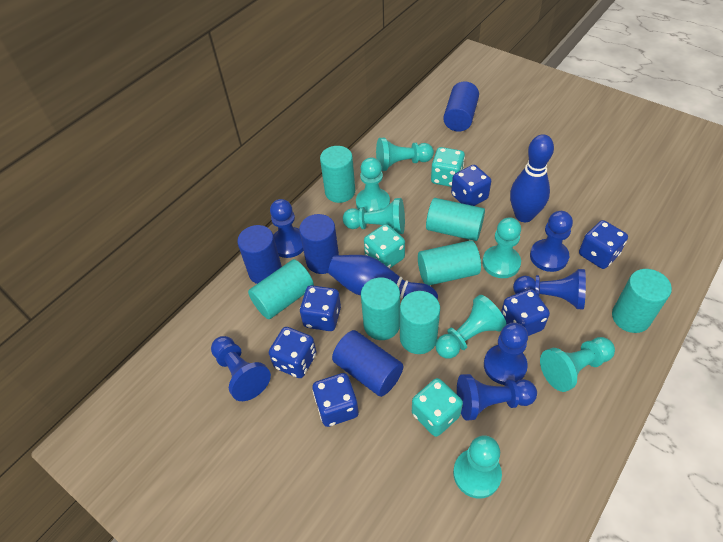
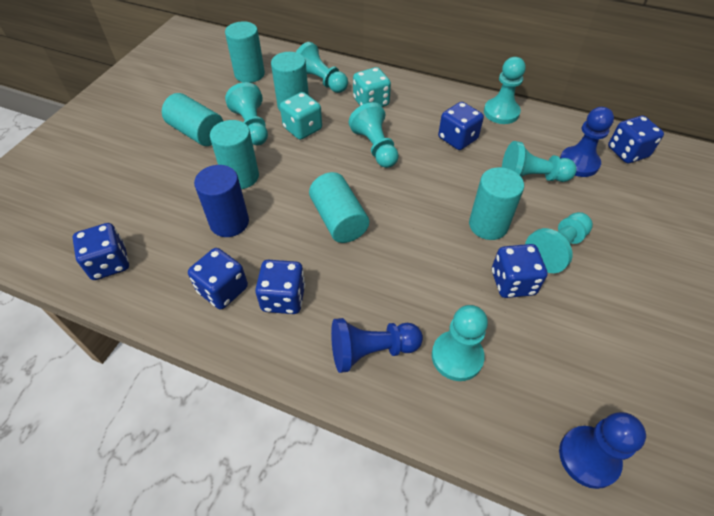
blue bowling pin: [328,255,438,300] [510,134,554,222] = 2 -> none = 0
blue cylinder: [237,225,282,284] [299,214,339,274] [332,330,403,397] [443,82,479,132] = 4 -> [194,165,249,237] = 1
blue pawn: [211,336,271,401] [270,199,303,258] [457,374,537,421] [484,323,528,385] [513,269,586,310] [530,211,573,272] = 6 -> [331,318,423,373] [559,412,646,489] [560,107,614,177] = 3
turquoise cylinder: [248,259,314,319] [320,146,355,203] [361,278,400,340] [400,291,440,354] [418,240,481,286] [426,198,485,241] [612,269,672,333] = 7 -> [162,93,223,146] [210,120,259,189] [225,21,265,83] [271,52,309,112] [309,172,369,243] [469,167,524,240] = 6
turquoise dice: [364,224,405,269] [412,378,463,437] [431,147,465,187] = 3 -> [280,92,322,140] [353,67,391,107] = 2

